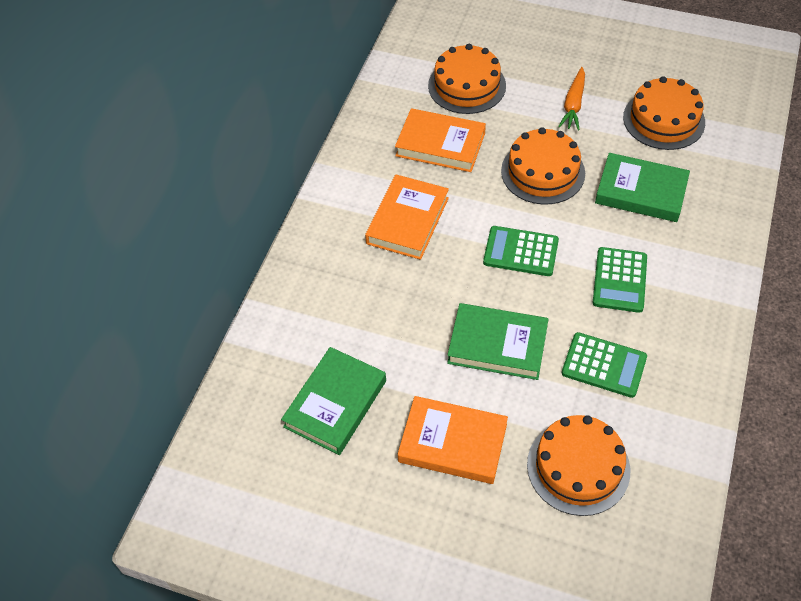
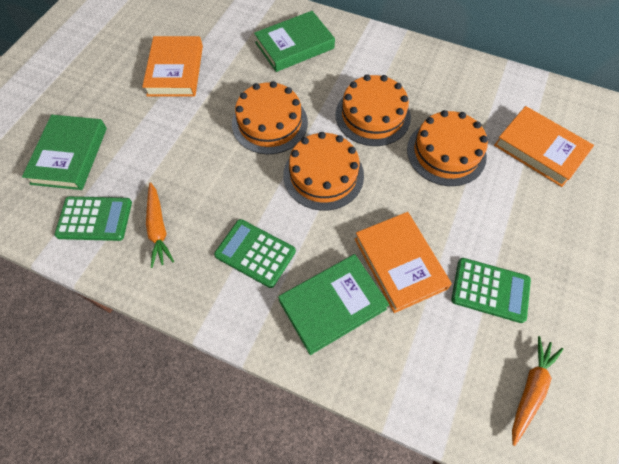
orange carrot: [558,67,585,130] = 1 -> [146,182,174,268] [512,336,563,446] = 2

